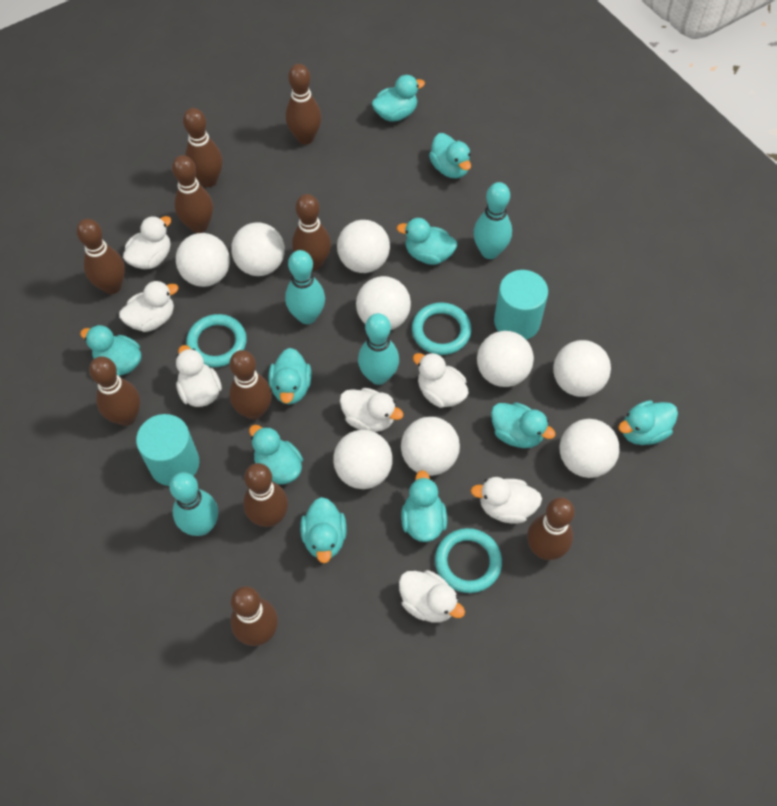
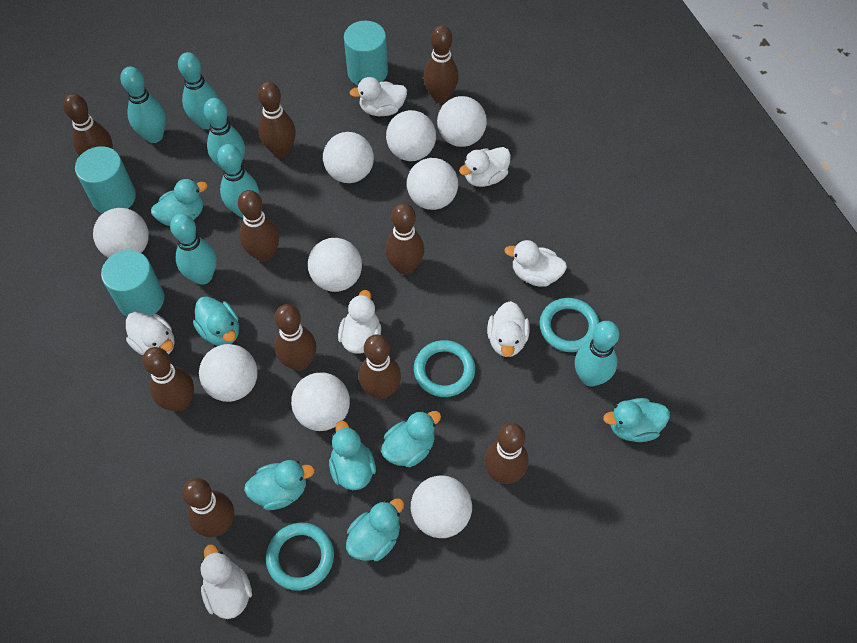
turquoise bowling pin: [169,472,218,536] [285,250,325,324] [358,313,399,385] [473,182,512,259] = 4 -> [120,66,166,143] [170,214,217,285] [178,52,219,129] [204,98,245,169] [217,144,259,218] [575,321,619,387] = 6
turquoise cylinder: [136,414,199,486] [494,270,548,340] = 2 -> [75,146,136,213] [101,250,164,317] [344,21,388,85] = 3
turquoise duck: [80,325,141,376] [249,425,303,485] [269,348,311,404] [300,497,347,563] [372,75,425,122] [397,218,457,265] [401,470,447,542] [429,133,471,178] [491,402,556,448] [618,400,678,445] = 10 -> [151,179,208,226] [193,296,239,346] [244,460,315,510] [329,421,376,490] [346,498,404,561] [381,411,441,467] [603,398,670,442] = 7

